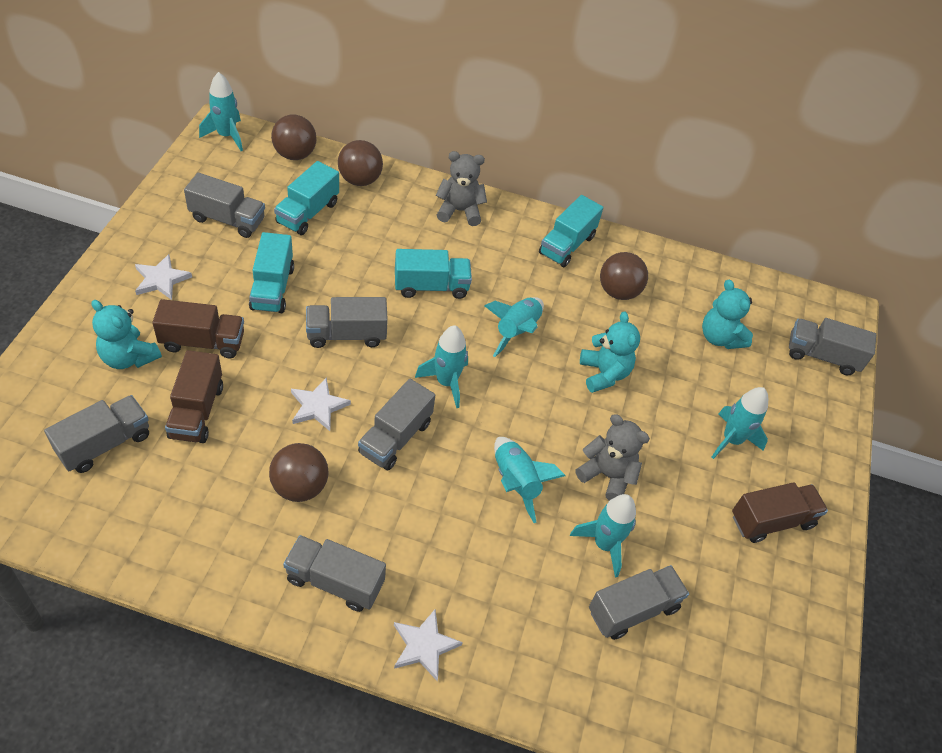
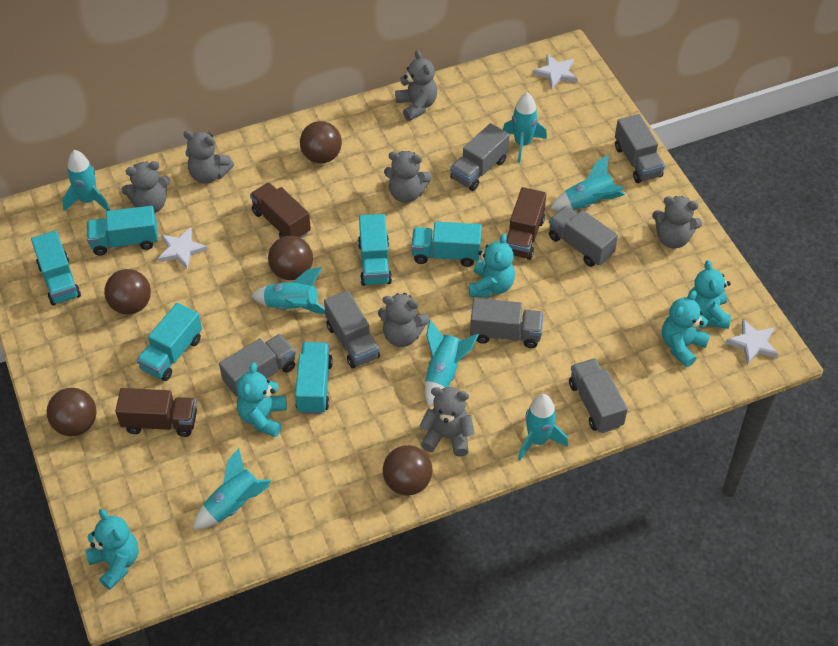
brown ball: [269,443,329,502] [271,115,317,160] [338,140,383,186] [600,252,648,300] = 4 -> [47,388,96,436] [104,269,151,314] [268,236,313,280] [300,121,342,164] [383,445,432,495] = 5
grey teddy bear: [436,151,487,226] [576,414,650,501] = 2 -> [121,161,170,213] [183,131,234,184] [378,293,430,347] [384,151,432,203] [395,50,437,121] [419,387,474,457] [652,196,702,248] = 7
turquoise rocket: [199,72,243,151] [415,325,468,408] [485,297,544,357] [494,437,566,523] [570,494,636,577] [712,387,768,459] = 6 -> [62,150,110,211] [193,448,271,529] [251,267,325,314] [425,320,478,407] [503,92,547,163] [518,394,568,460] [550,154,625,211] = 7
turquoise teddy bear: [91,300,162,369] [580,312,640,393] [702,279,753,349] = 3 -> [85,509,139,590] [237,363,287,437] [469,233,515,297] [662,291,710,367] [687,260,731,329] = 5
turquoise truck: [249,232,294,313] [274,161,339,235] [395,249,472,299] [539,195,603,267] = 4 -> [31,230,81,306] [87,206,158,256] [137,303,202,381] [295,342,333,414] [358,214,392,286] [411,222,482,267] = 6

